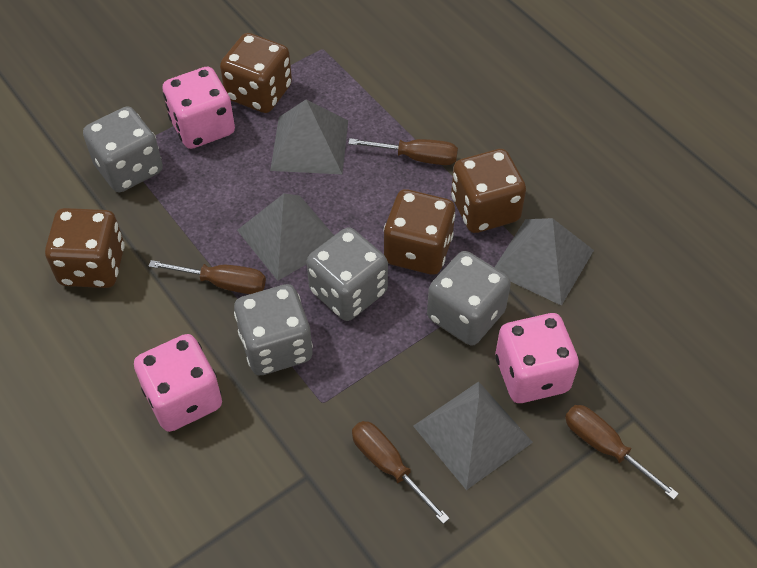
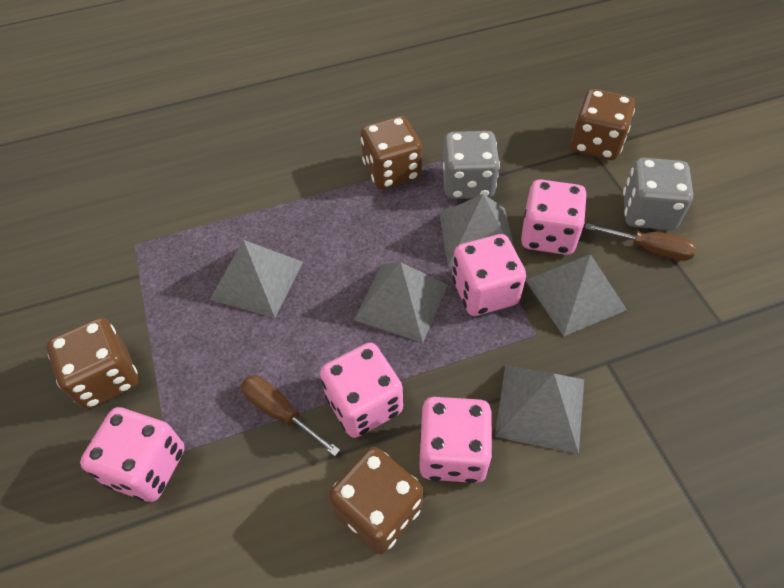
brown screwdriver: [149,260,266,294] [348,138,458,165] [352,421,450,524] [565,405,679,500] = 4 -> [241,375,340,456] [585,223,696,261] = 2
grey dice: [83,106,163,192] [234,284,313,375] [307,227,388,321] [427,251,511,345] = 4 -> [442,131,500,199] [623,158,693,230] = 2
grey pyramid: [237,193,334,281] [270,99,348,174] [413,382,533,490] [494,218,594,306] = 4 -> [210,240,303,318] [354,262,447,343] [439,194,515,267] [495,365,584,454] [525,254,627,336] = 5
pink dice: [134,334,222,432] [162,67,235,149] [495,313,579,403] = 3 -> [80,407,184,502] [320,343,403,438] [419,397,493,483] [452,234,526,316] [521,179,587,255] = 5

